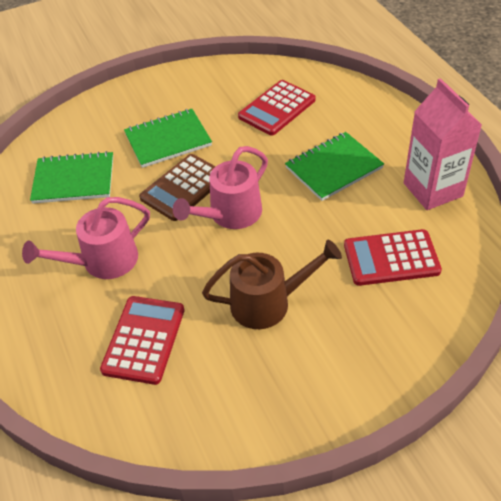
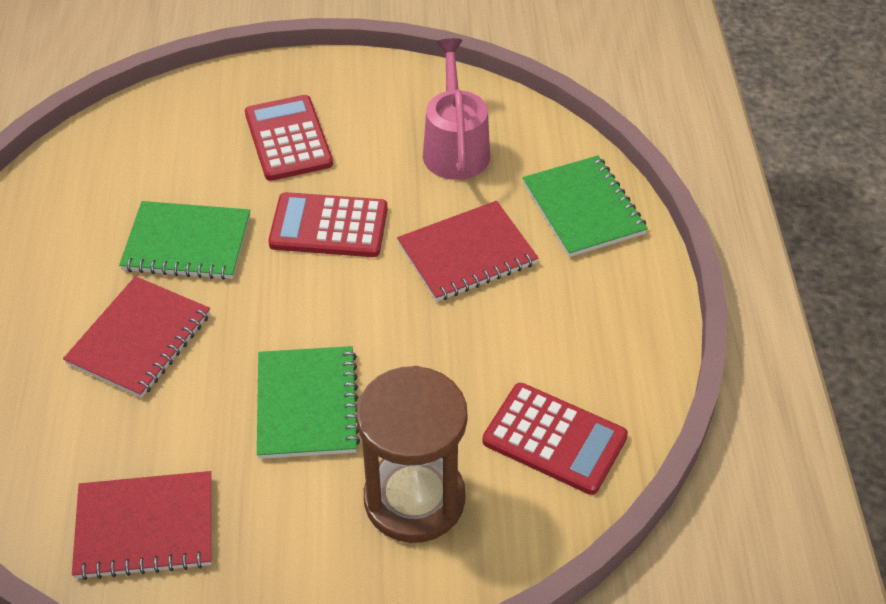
brown calculator: [139,154,216,221] = 1 -> none = 0
brown hourglass: none = 0 -> [356,366,468,543] = 1
brown watering can: [202,239,342,329] = 1 -> none = 0
pink carton: [404,78,482,210] = 1 -> none = 0
pink watering can: [22,197,150,279] [173,146,268,229] = 2 -> [423,38,490,180] = 1
red notebook: none = 0 -> [63,276,210,398] [72,471,212,580] [397,201,538,302] = 3

